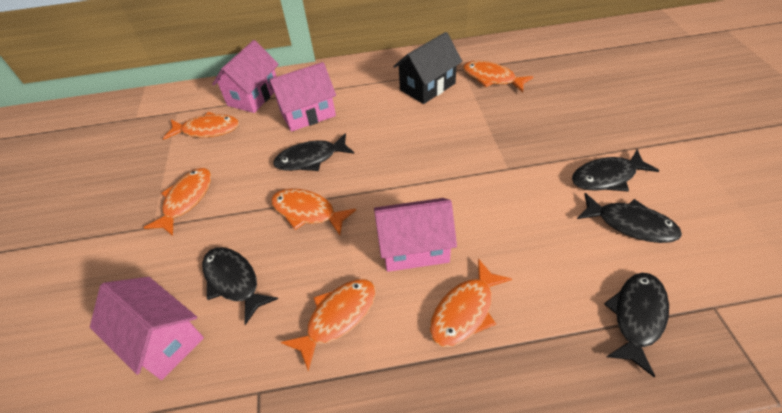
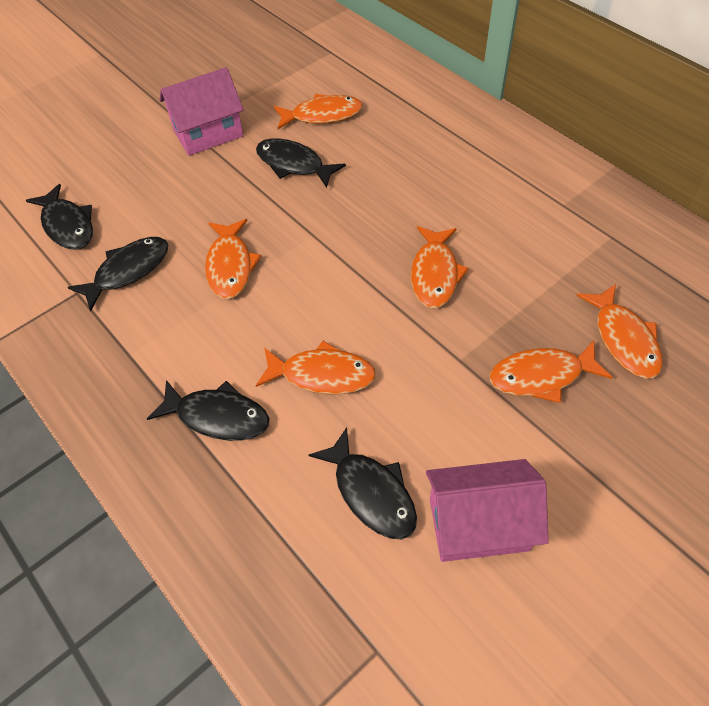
black house: [393,32,462,104] = 1 -> none = 0
pink house: [90,277,204,380] [212,40,279,113] [269,62,336,132] [374,198,457,272] = 4 -> [160,67,244,156] [426,459,549,562] = 2

